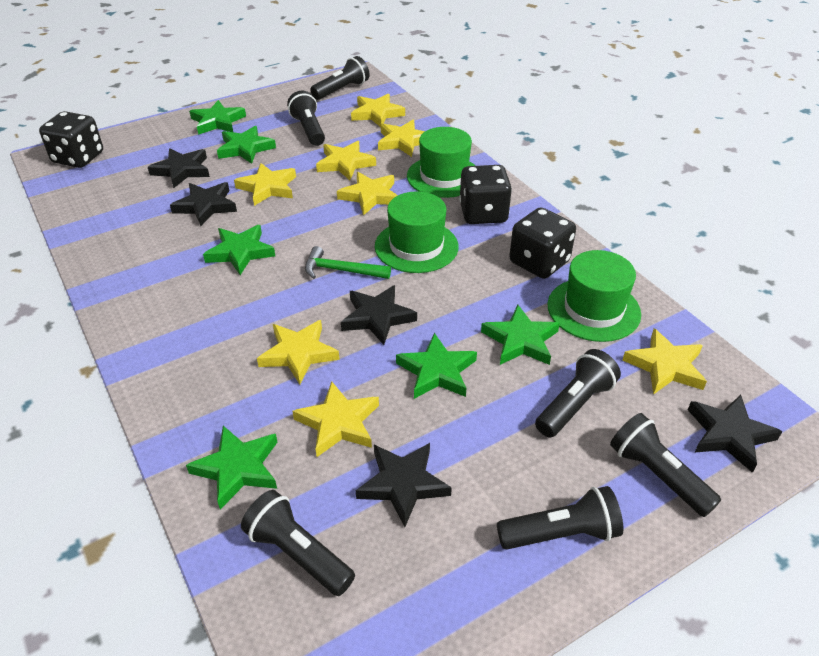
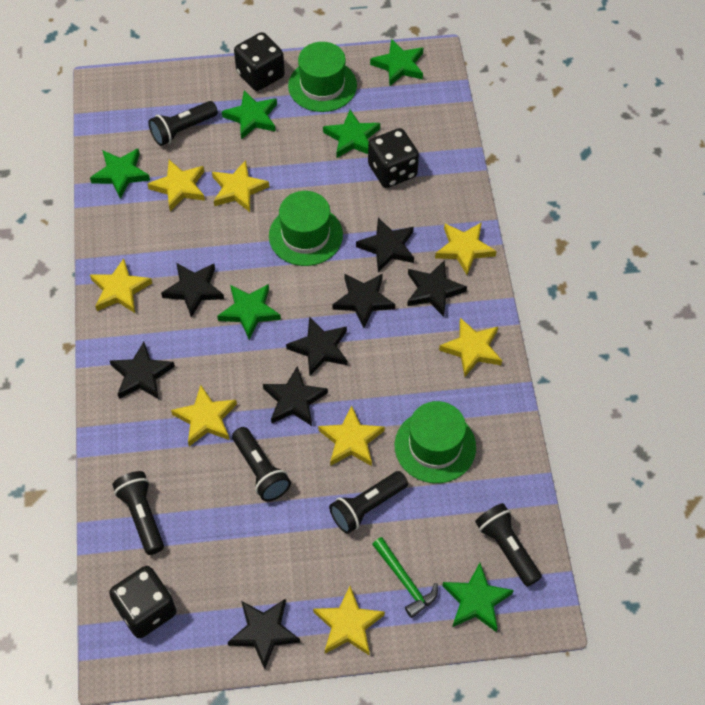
black flashlight: [241,490,355,596] [287,91,325,146] [310,56,370,100] [497,486,623,549] [535,349,621,438] [610,413,721,517] = 6 -> [113,471,164,555] [149,101,218,146] [232,427,291,501] [329,471,408,534] [475,503,542,587] = 5
black star: [148,148,210,188] [170,182,237,226] [341,285,417,345] [356,443,452,527] [688,395,782,473] = 5 -> [110,342,175,399] [161,263,224,318] [228,599,300,669] [263,366,328,426] [286,317,347,376] [333,273,395,328] [356,217,414,272] [407,260,467,317] = 8

